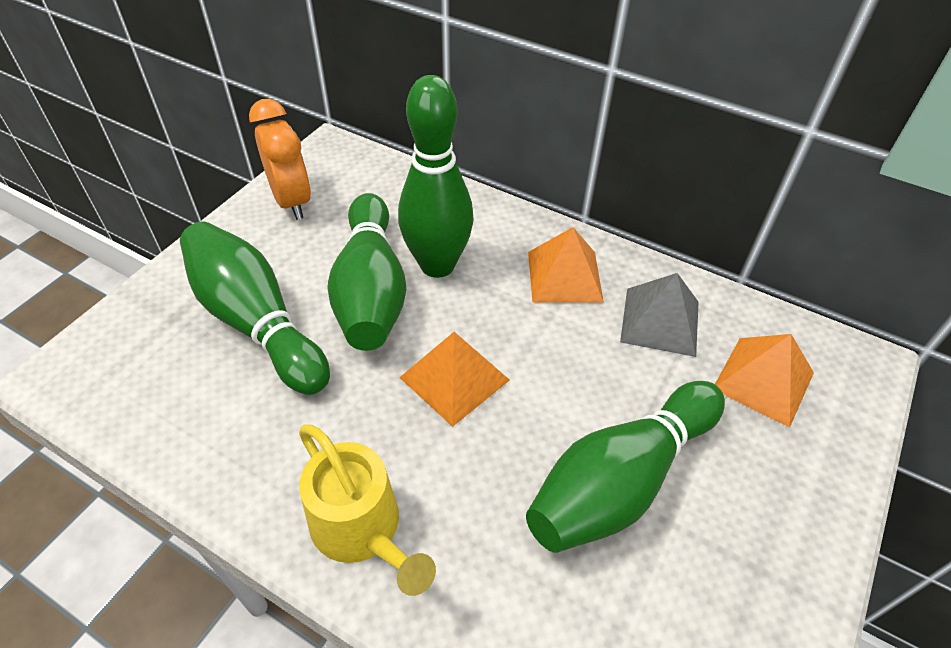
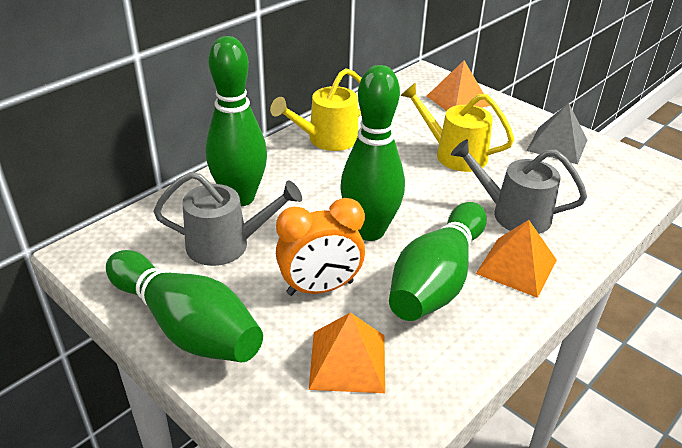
grey watering can: none = 0 -> [153,172,302,266] [451,139,587,234] = 2
yellow watering can: [299,425,436,596] = 1 -> [270,68,362,151] [400,83,514,172] = 2

